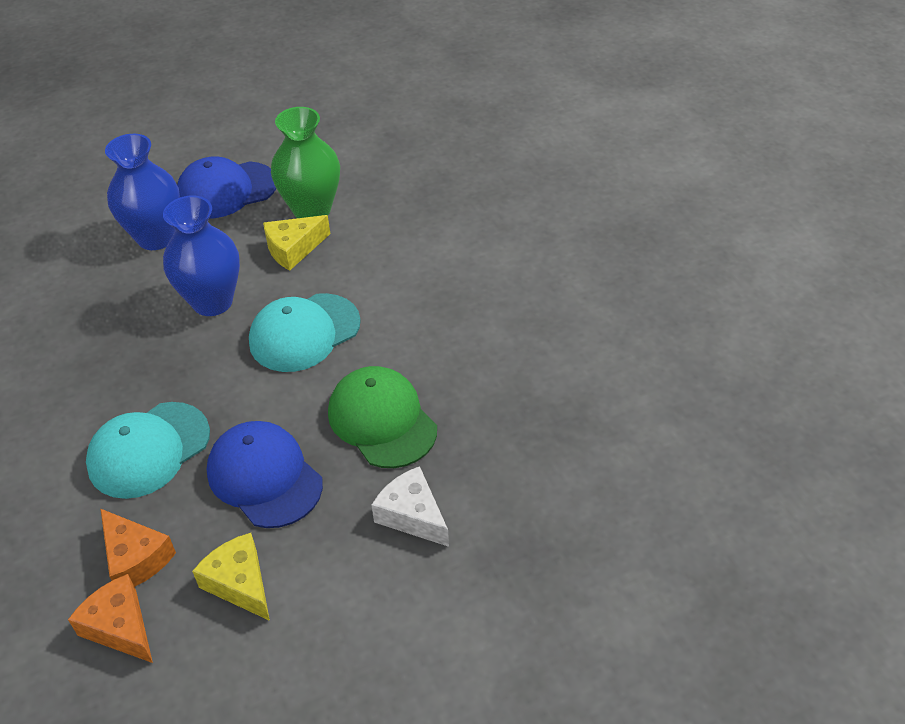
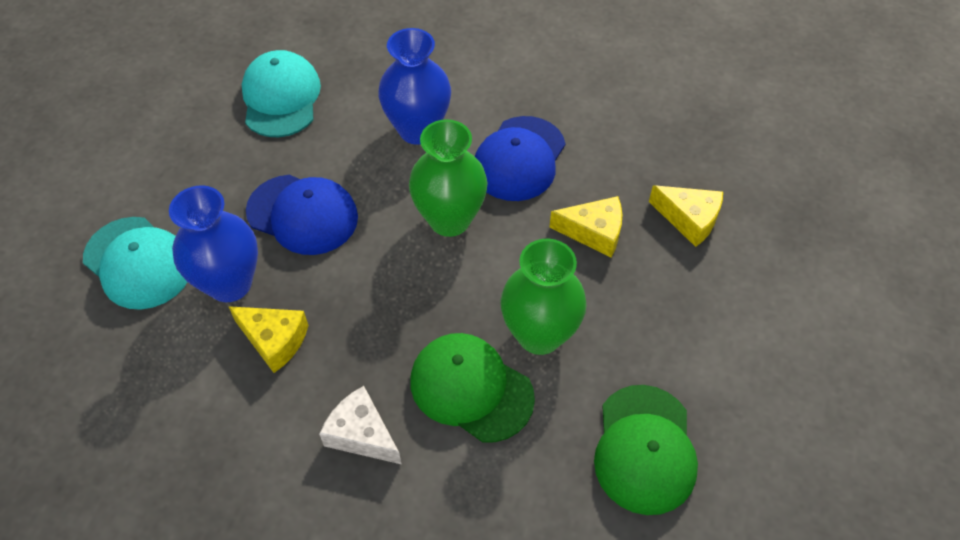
green cap: [328,366,437,468] = 1 -> [410,333,535,443] [594,385,698,515] = 2
green vase: [271,107,340,218] = 1 -> [409,119,488,237] [500,239,587,355] = 2
orange cheese: [68,574,153,663] [101,509,176,587] = 2 -> none = 0
yellow cheese: [192,533,270,621] [263,215,330,271] = 2 -> [228,306,308,373] [549,196,623,258] [649,185,723,247] = 3

